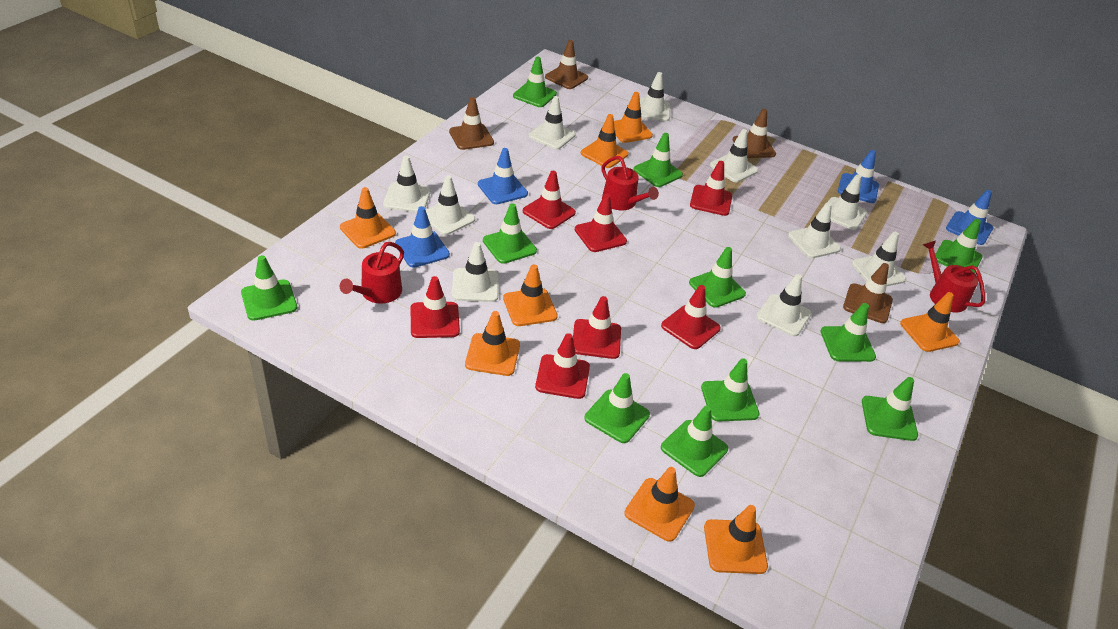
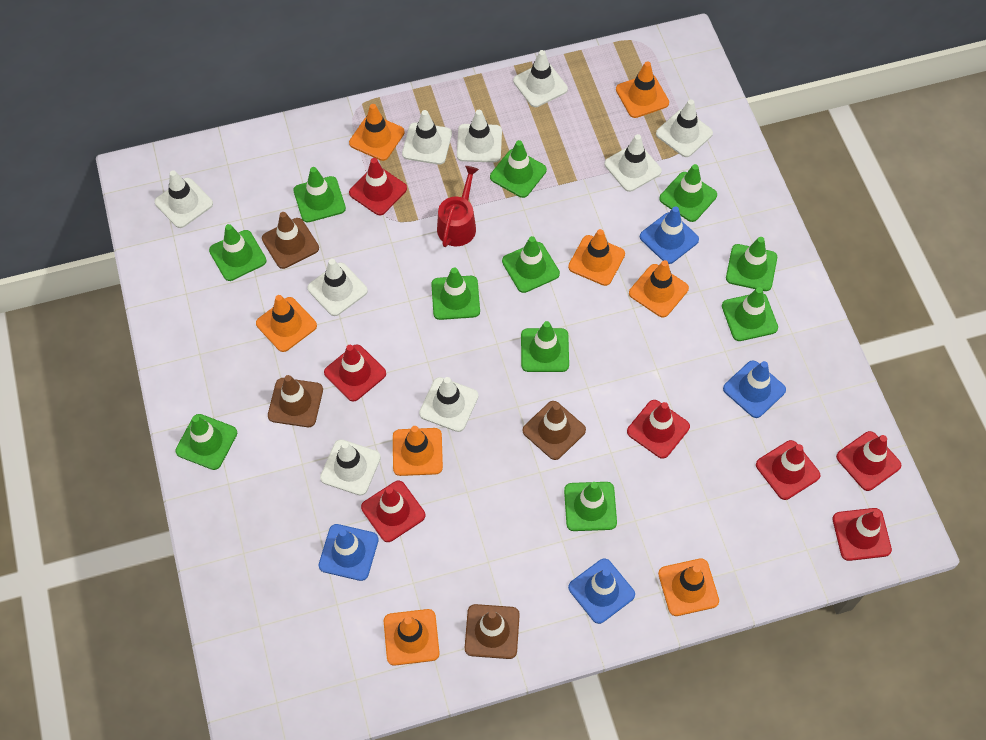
red watering can: [340,242,404,304] [602,156,659,210] [923,240,985,313] = 3 -> [437,166,479,247] = 1
white traffic cone: [383,156,431,213] [426,175,475,235] [452,242,499,302] [529,96,575,149] [640,72,670,121] [710,129,758,182] [756,274,812,336] [788,202,841,258] [828,175,867,230] [851,231,906,286] = 10 -> [155,170,213,228] [308,259,368,316] [320,439,381,496] [402,110,452,165] [419,377,479,432] [457,110,502,163] [513,50,568,107] [605,134,662,192] [656,99,713,157] = 9

